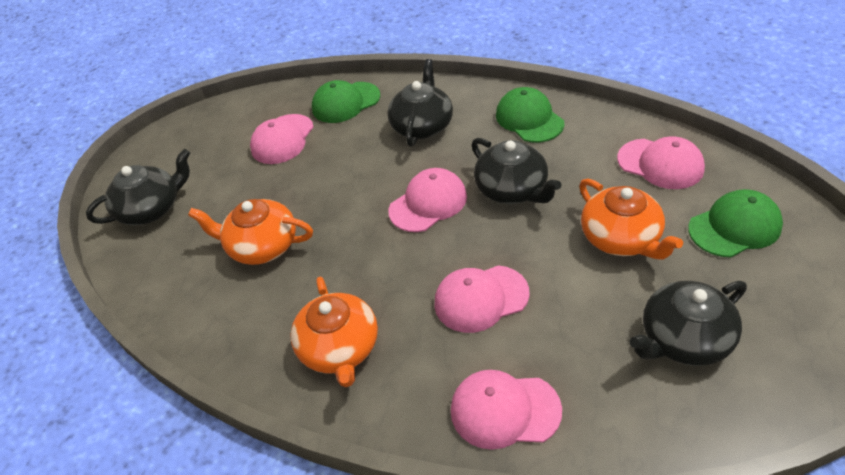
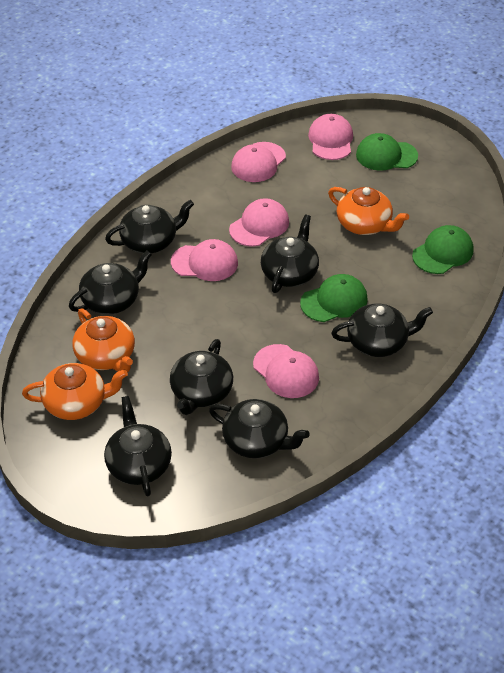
black teapot: [86,149,190,226] [387,59,453,147] [471,138,562,204] [629,281,747,366] = 4 -> [69,250,152,314] [104,396,172,496] [105,200,194,253] [170,339,233,415] [209,399,310,458] [261,215,319,293] [331,303,433,357] = 7

